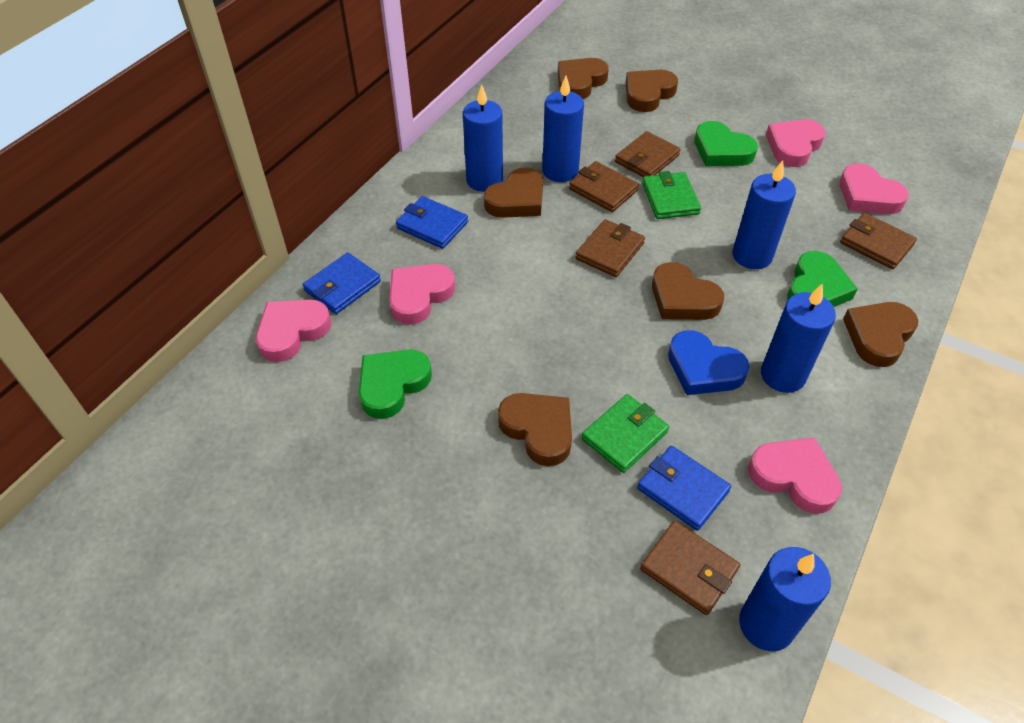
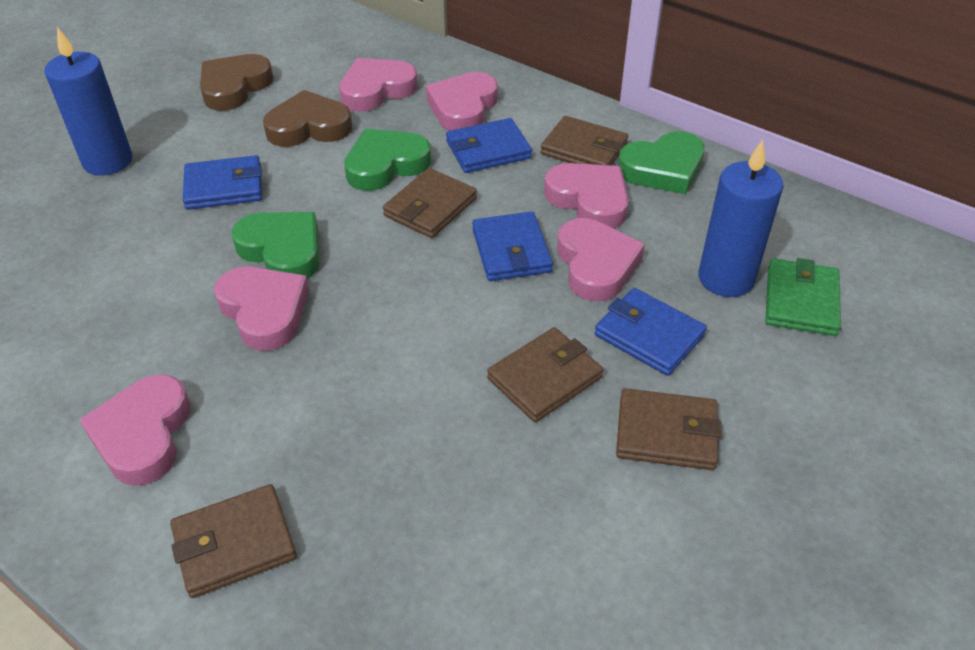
blue candle: [463,84,503,192] [542,76,584,182] [733,160,796,269] [739,547,831,651] [761,284,836,393] = 5 -> [44,27,132,175] [698,139,783,297] = 2
blue heart: [668,330,750,395] = 1 -> none = 0
blue wallet: [303,252,381,314] [396,196,468,249] [637,446,731,531] = 3 -> [183,155,262,210] [446,118,532,173] [472,211,553,281] [595,288,707,376] = 4
brown heart: [484,167,543,218] [498,393,572,466] [558,58,609,99] [626,70,678,112] [652,262,724,320] [843,302,919,367] = 6 -> [200,54,273,111] [263,90,352,147] = 2
green wallet: [582,394,669,473] [642,171,701,219] = 2 -> [765,258,841,336] = 1
pink heart: [256,300,331,362] [389,264,455,325] [748,437,842,514] [766,119,826,167] [839,163,909,214] = 5 -> [79,374,190,486] [214,267,309,351] [339,58,417,112] [426,72,498,131] [544,163,629,229] [557,218,645,301] = 6

